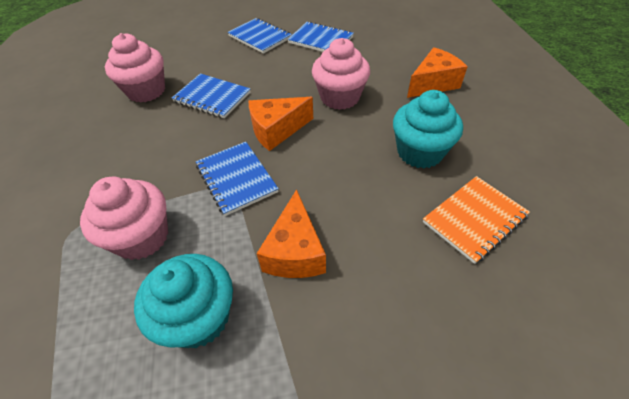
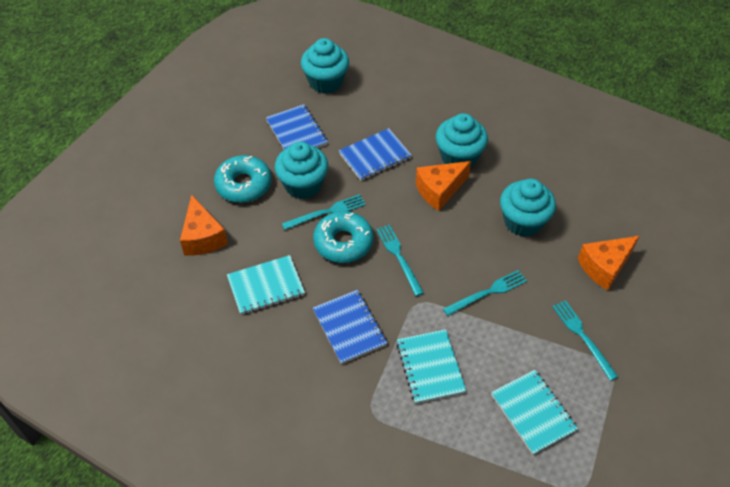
blue notebook: [172,73,251,119] [196,142,279,216] [227,18,292,54] [288,21,354,52] = 4 -> [266,104,328,149] [313,290,387,364] [339,128,412,181] = 3
orange notebook: [423,176,530,264] = 1 -> none = 0
pink cupcake: [80,176,168,260] [105,33,165,103] [312,38,370,110] = 3 -> none = 0
turquoise cupcake: [134,254,233,348] [393,90,463,168] = 2 -> [275,142,328,199] [301,38,349,94] [436,113,488,167] [500,179,556,237] = 4
turquoise donut: none = 0 -> [214,155,272,203] [313,211,374,263] = 2
turquoise fork: none = 0 -> [282,194,366,230] [376,224,424,296] [443,270,527,316] [552,300,618,381] = 4
turquoise notebook: none = 0 -> [227,255,305,315] [396,329,466,404] [491,370,578,455] = 3

